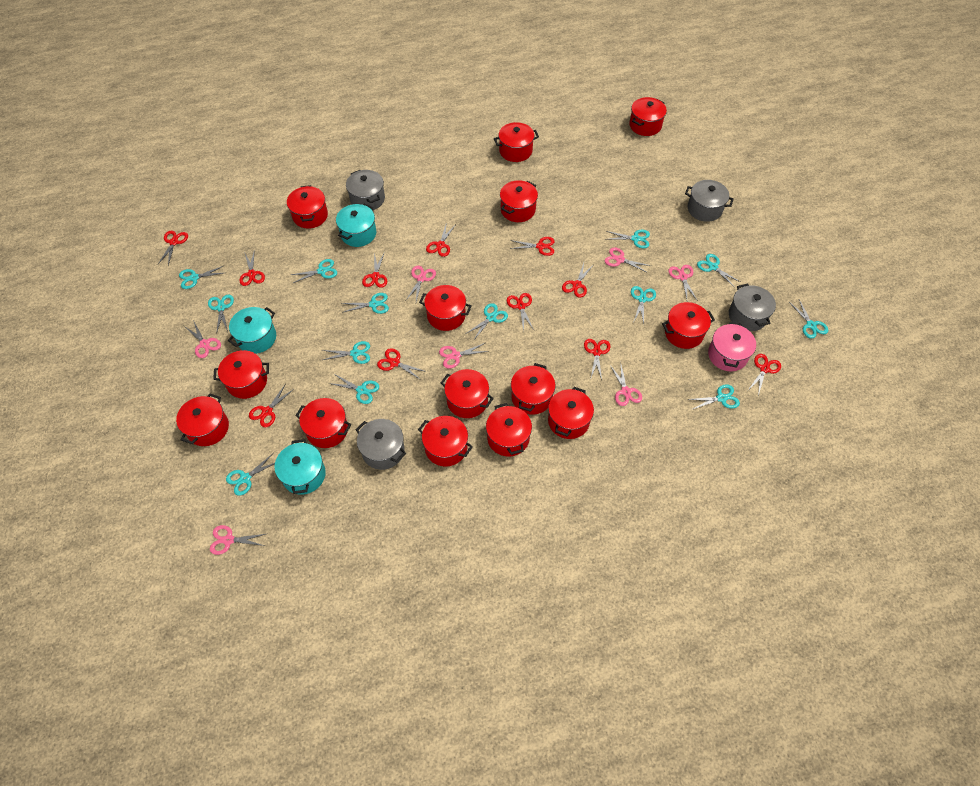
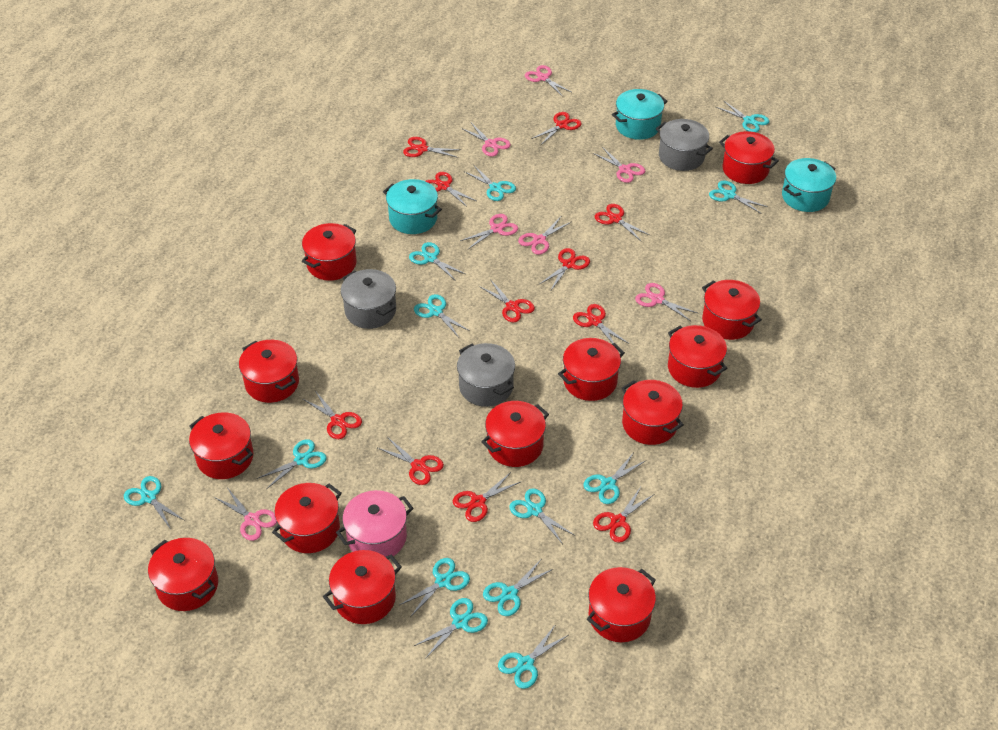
grey pot: [346,170,385,211] [356,419,406,470] [685,180,734,222] [729,284,776,331] = 4 -> [341,269,396,329] [457,343,515,407] [656,119,713,171] = 3
red pot: [176,393,229,446] [213,350,269,399] [287,185,328,229] [295,398,351,448] [418,416,473,467] [419,285,472,331] [441,369,494,418] [486,403,532,456] [494,122,539,162] [500,180,538,222] [511,363,555,415] [548,387,594,439] [629,97,667,136] [662,302,715,349] = 14 -> [148,538,218,611] [189,412,253,479] [239,340,299,403] [272,483,342,553] [302,223,356,281] [323,550,402,624] [481,401,549,467] [558,338,625,401] [587,567,656,642] [622,380,684,445] [668,325,728,388] [702,280,762,340] [719,131,779,184] = 13

